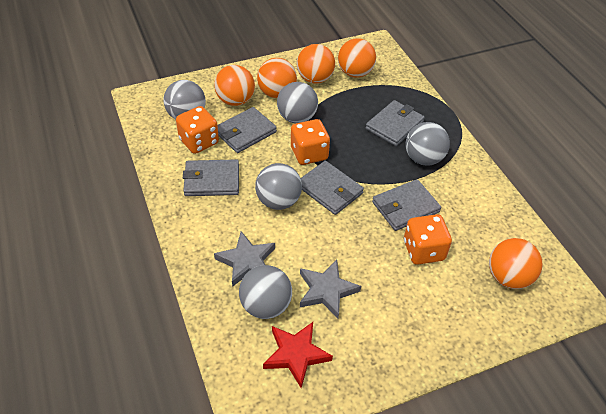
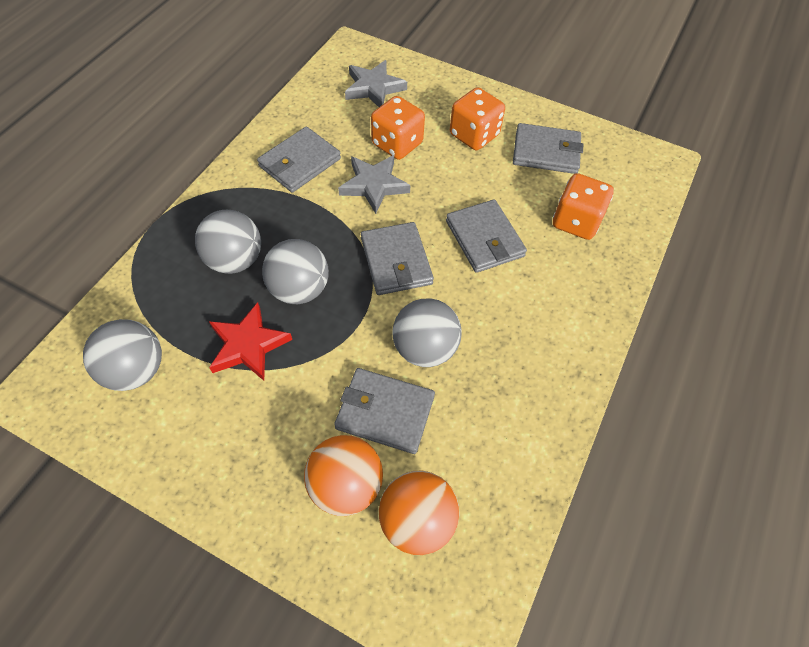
grey ball: [163,80,206,119] [239,265,292,319] [255,163,302,210] [277,82,318,123] [405,122,450,166] = 5 -> [83,319,162,391] [195,210,261,274] [262,239,329,304] [392,299,462,367] = 4
orange ball: [214,65,255,106] [257,58,297,98] [297,44,335,84] [338,38,376,78] [489,238,543,289] = 5 -> [304,435,383,516] [379,471,460,555] = 2

